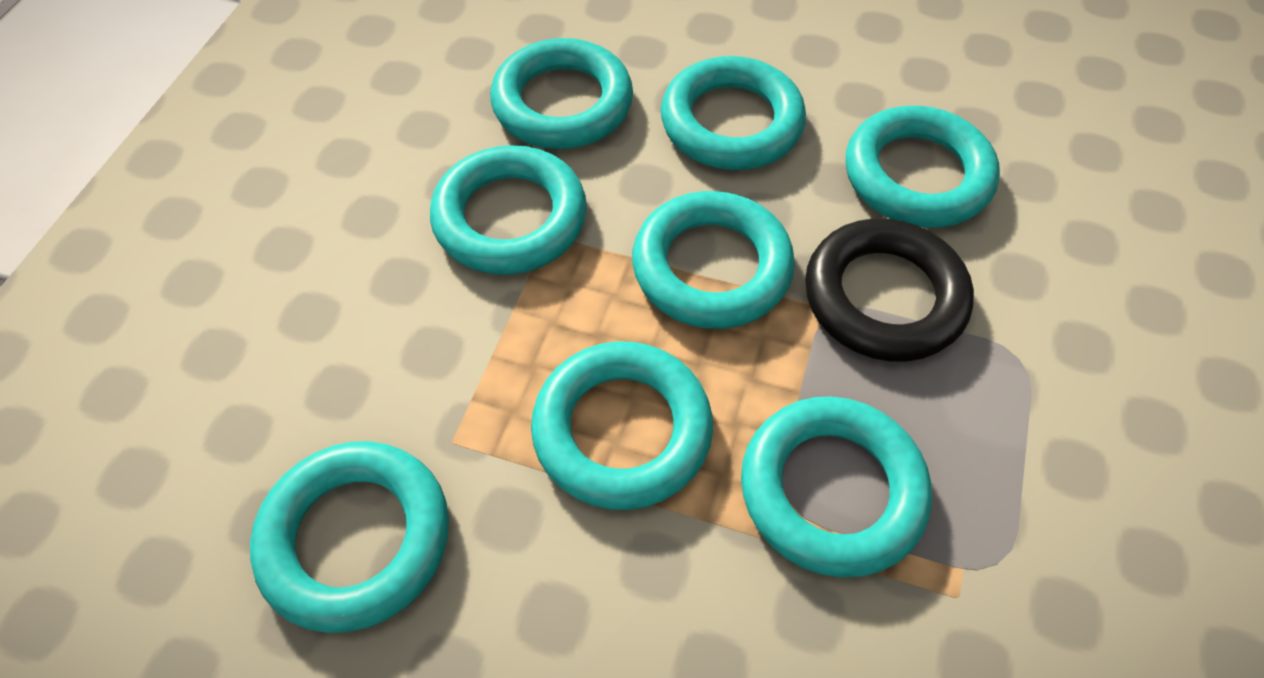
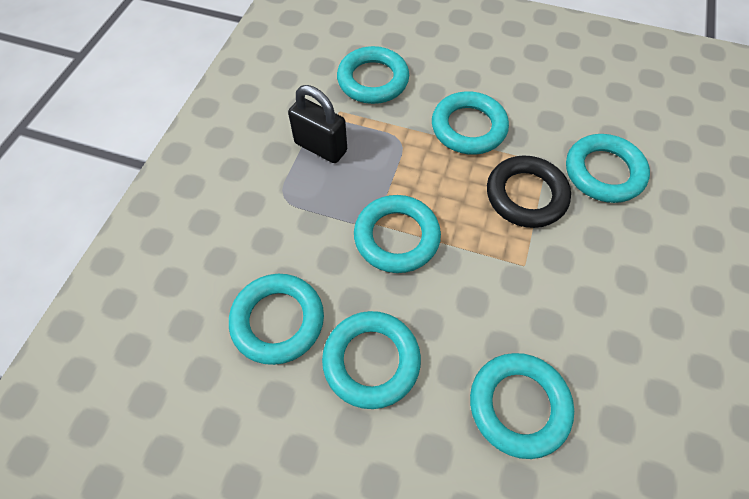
black padlock: none = 0 -> [288,85,347,163] = 1
turquoise ring: [250,441,449,633] [430,145,587,275] [490,38,633,149] [531,341,713,510] [632,191,795,329] [661,56,806,170] [741,396,932,578] [845,106,1000,228] = 8 -> [229,274,324,365] [322,311,421,409] [337,46,409,104] [354,195,441,273] [432,91,509,155] [470,353,574,459] [566,134,650,203] = 7

